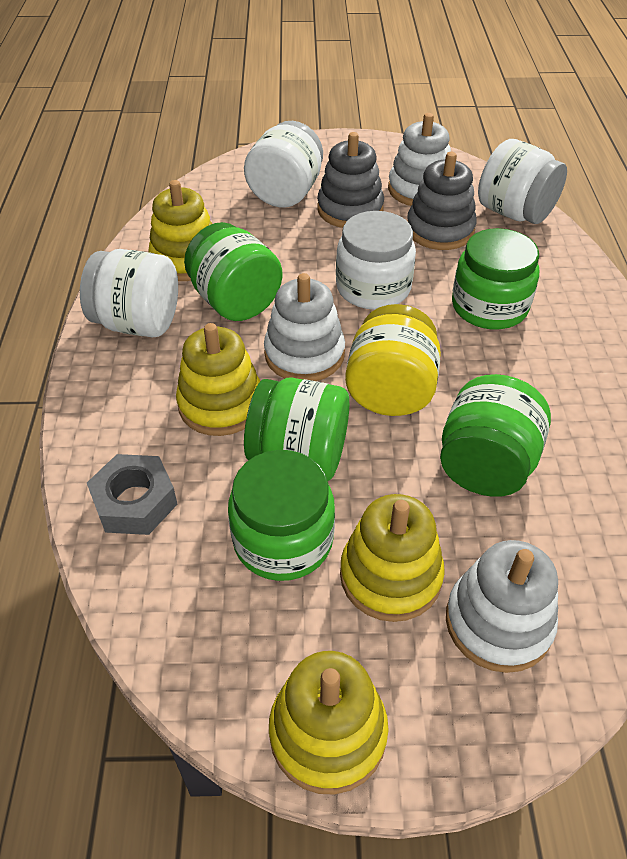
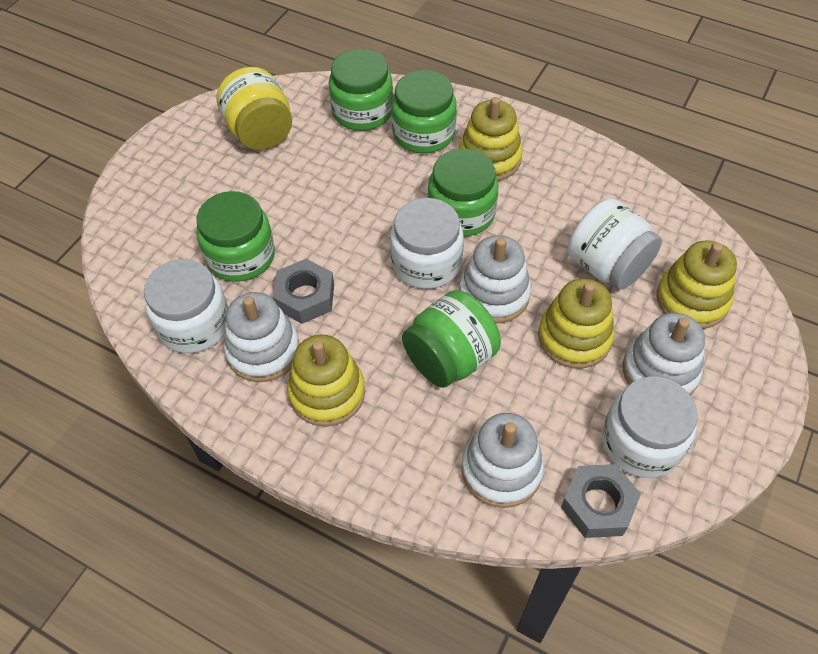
grey nut: [87,454,178,535] = 1 -> [273,259,334,324] [561,464,641,538] = 2
grey stacking toy: [317,132,384,228] [407,152,477,250] = 2 -> none = 0
white stacking toy: [264,273,345,381] [388,113,451,206] [446,540,558,673] = 3 -> [224,292,300,382] [459,235,531,323] [461,413,544,508] [623,313,705,396] = 4

